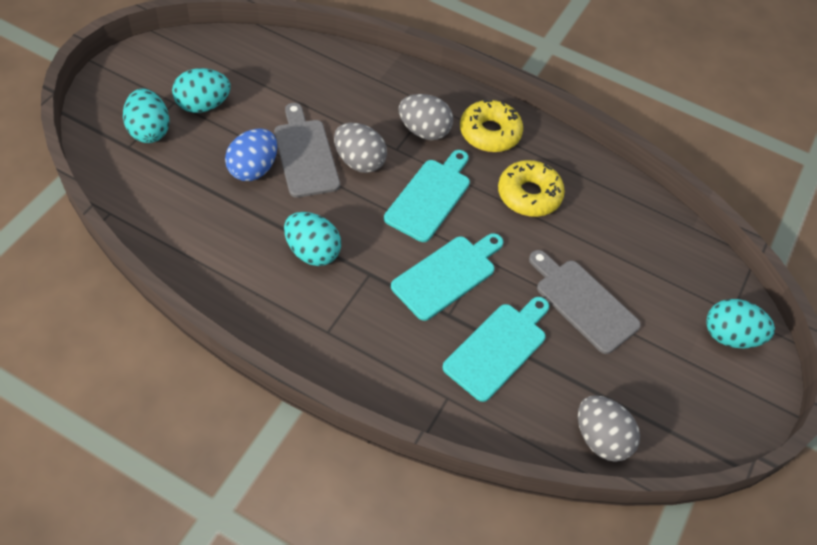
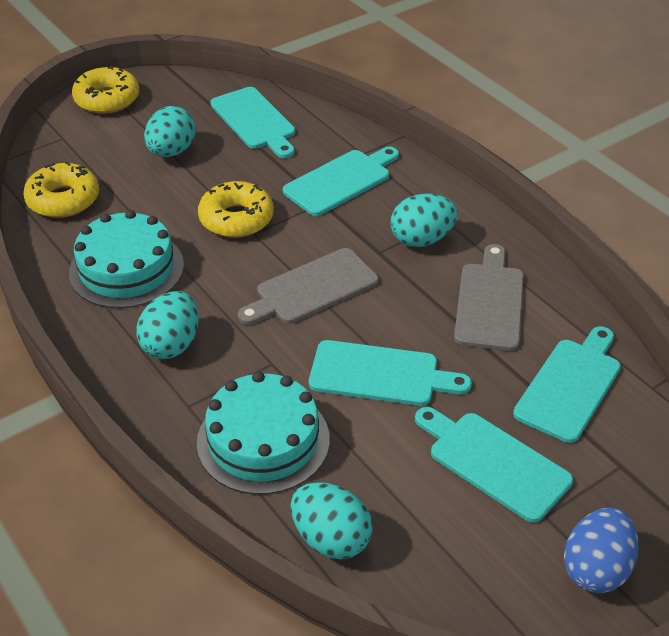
grey egg: [334,123,387,173] [398,94,453,140] [578,395,640,462] = 3 -> none = 0
turquoise cake: none = 0 -> [69,210,184,308] [197,371,330,495] = 2
turquoise cutting board: [384,150,470,242] [391,233,503,321] [442,297,549,402] = 3 -> [210,87,295,158] [283,147,399,216] [309,340,472,406] [415,407,573,523] [513,327,621,443] = 5
yellow donut: [460,99,523,152] [498,160,565,217] = 2 -> [23,162,99,218] [72,66,139,114] [198,181,274,238] = 3

